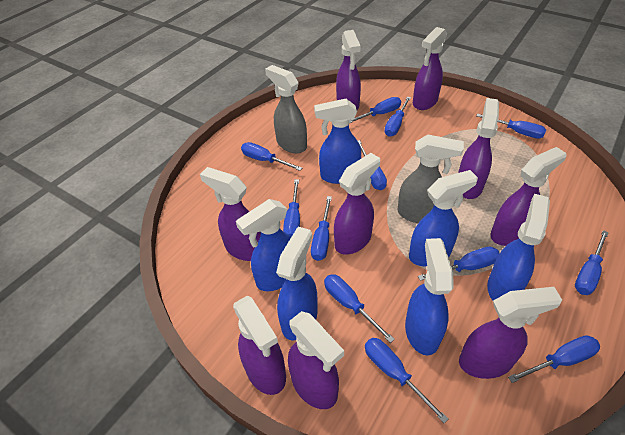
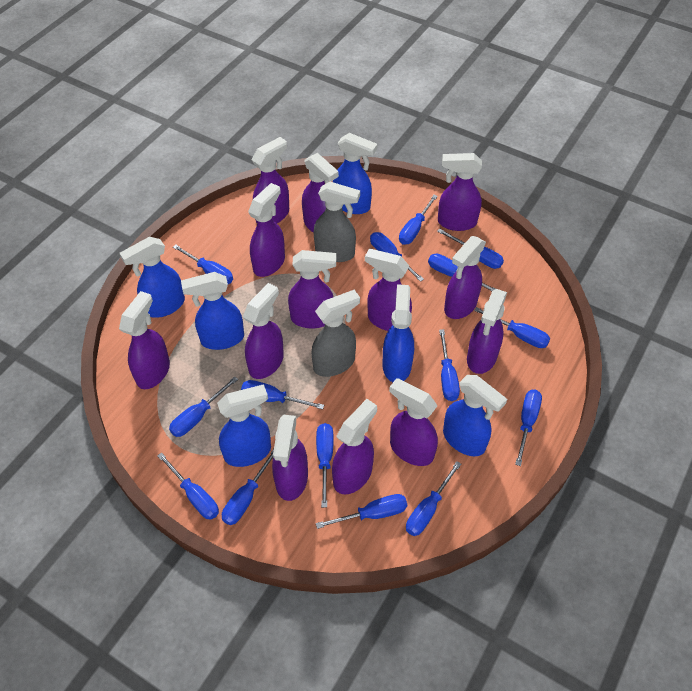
blue screwdriver: [241,142,302,171] [283,179,300,237] [311,196,332,261] [324,274,395,343] [350,97,401,123] [358,140,387,190] [365,338,449,423] [384,97,411,137] [418,247,500,281] [476,113,546,139] [508,335,600,383] [575,230,609,295] = 12 -> [157,452,219,520] [169,376,238,437] [173,244,233,284] [222,449,274,525] [241,380,324,410] [316,423,334,508] [316,494,407,529] [370,232,424,282] [399,195,438,245] [406,461,461,536] [428,254,495,291] [437,229,504,269] [439,329,460,401] [474,307,550,348] [515,390,542,466] = 15
purple spray bottle: [200,167,261,261] [233,295,286,395] [288,311,344,409] [334,153,380,254] [336,30,361,110] [413,27,447,110] [458,98,499,199] [459,287,562,379] [491,147,567,246] = 9 -> [119,291,170,389] [243,283,284,379] [248,183,285,277] [252,137,289,223] [272,415,308,501] [288,250,336,329] [302,153,339,233] [332,399,377,494] [365,249,412,331] [389,378,438,466] [438,153,482,231] [444,236,486,319] [467,289,507,374] = 13

